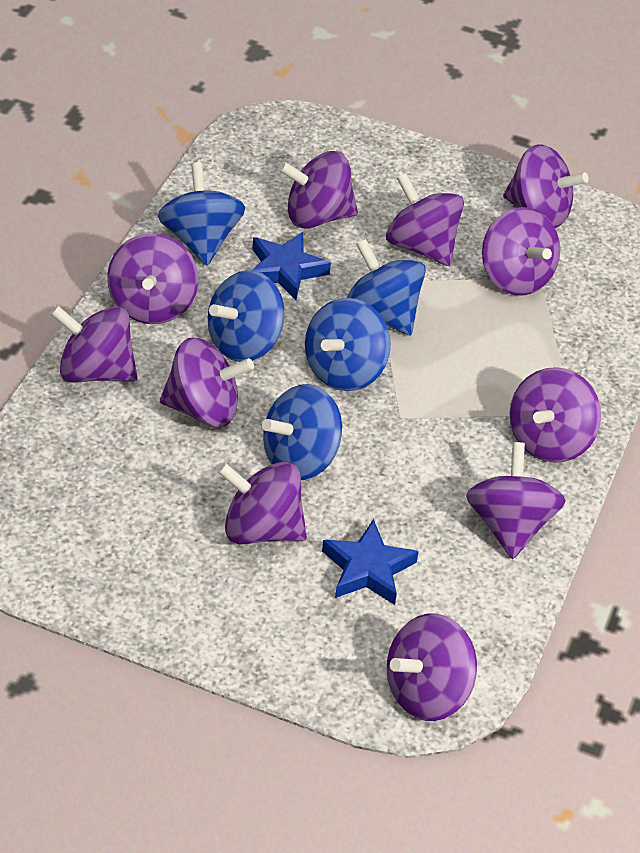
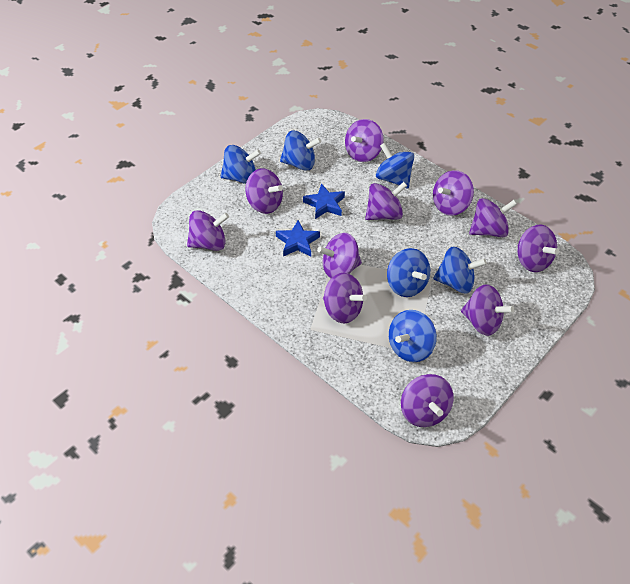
blue spinning top: [158,162,245,265] [208,270,285,362] [262,384,342,480] [305,298,391,391] [347,239,426,335] = 5 -> [220,145,261,184] [280,131,321,171] [376,143,414,188] [387,248,430,297] [389,310,437,362] [433,247,487,294] = 6

